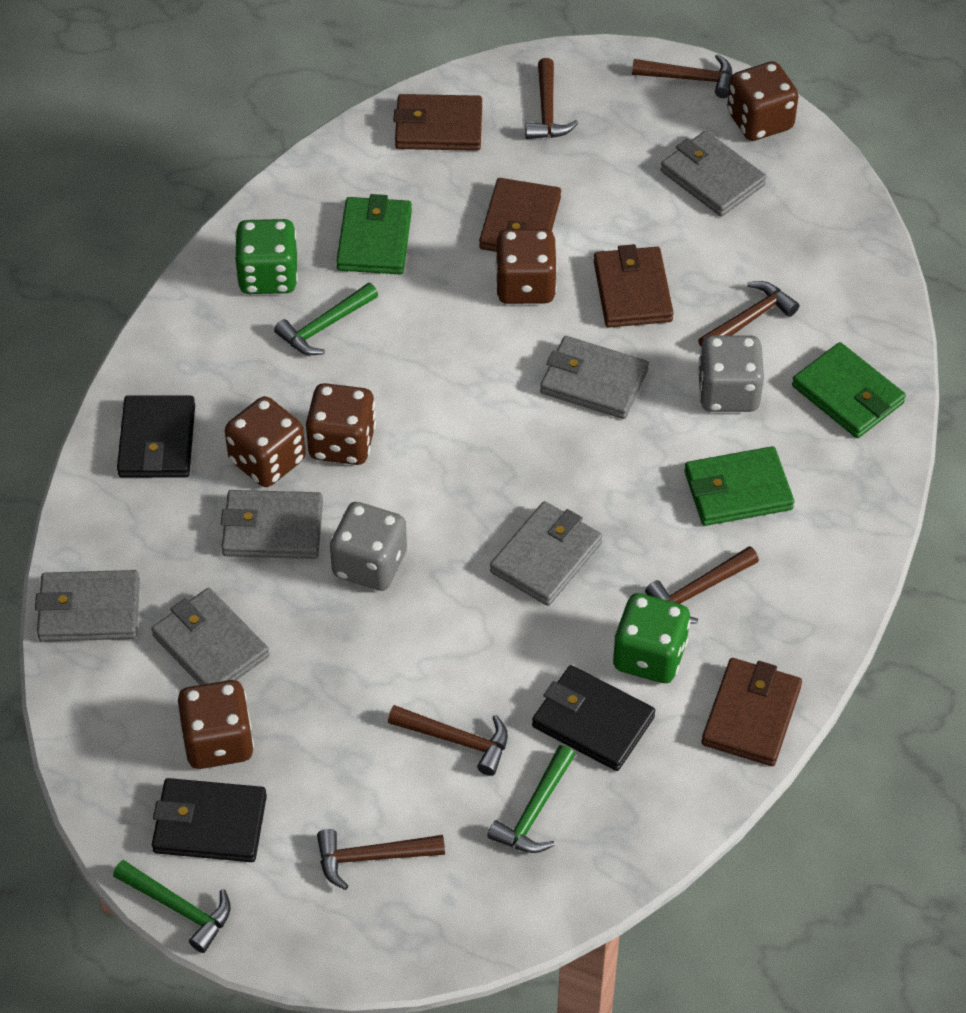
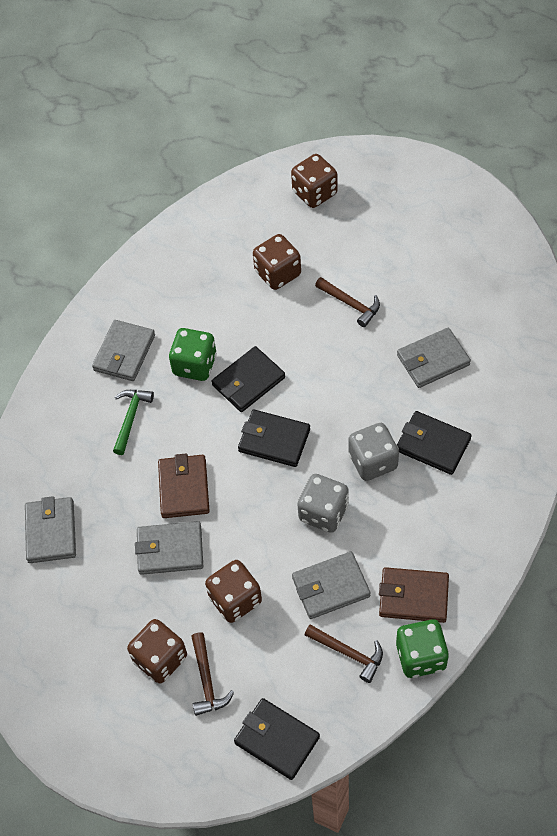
black wallet: [117,396,195,478] [152,778,267,862] [532,665,655,771] = 3 -> [212,346,285,412] [234,698,320,780] [238,409,310,467] [397,411,471,475] = 4
brown dice: [178,680,254,769] [225,396,306,487] [306,383,376,465] [495,229,557,304] [727,61,799,141] = 5 -> [127,619,187,683] [205,560,262,623] [253,234,301,290] [291,154,338,208] = 4
brown hammer: [317,829,445,890] [388,705,508,776] [525,58,578,139] [632,54,733,98] [645,546,759,624] [698,281,799,347] = 6 -> [191,632,234,716] [305,624,383,683] [315,277,380,327] = 3
brown wallet: [393,94,482,151] [479,178,561,252] [594,244,674,328] [702,658,802,766] = 4 -> [158,453,210,518] [379,567,449,623] = 2
green hammer: [113,860,231,953] [274,283,378,355] [487,745,575,853] = 3 -> [113,390,154,455] = 1
green wallet: [336,194,412,274] [684,446,794,526] [792,342,906,438] = 3 -> none = 0
grey wallet: [35,570,140,642] [151,588,269,685] [221,490,323,559] [490,501,602,606] [540,336,649,419] [661,131,766,217] = 6 -> [25,496,76,563] [92,320,155,381] [135,521,203,575] [292,552,370,619] [397,328,471,388] = 5

